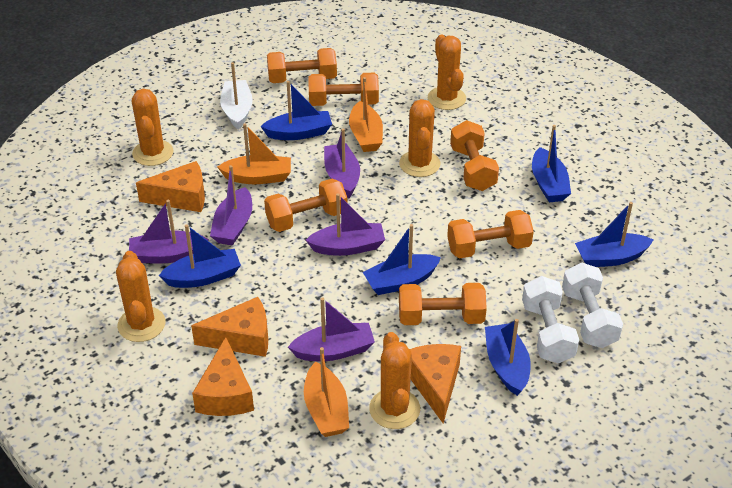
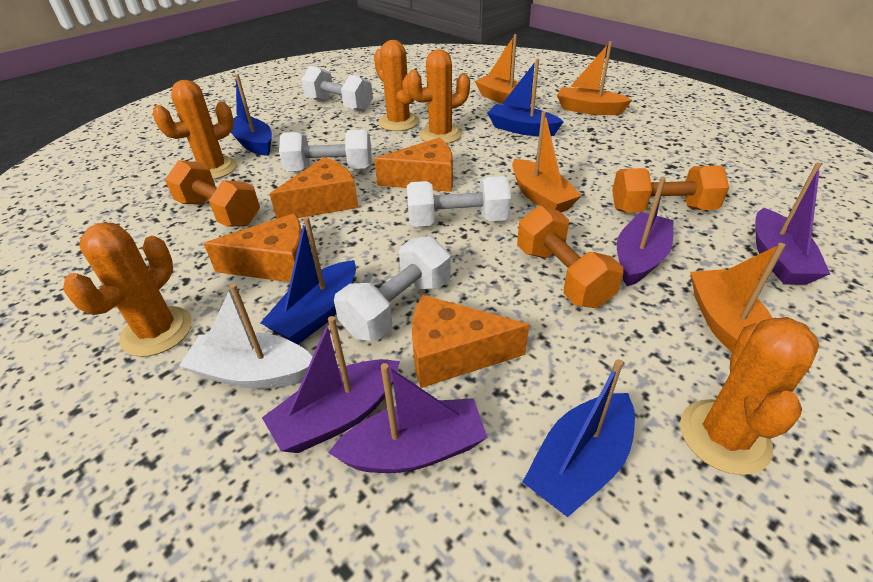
blue boat: [159,224,241,288] [260,81,332,140] [363,224,441,295] [485,319,531,396] [532,125,571,202] [575,202,654,267] = 6 -> [231,75,272,156] [261,217,356,345] [487,59,564,136] [523,359,635,517] = 4
orange boat: [217,124,291,184] [304,347,349,437] [349,77,383,152] = 3 -> [475,34,533,104] [512,111,582,212] [557,41,632,115] [690,243,786,352] = 4
orange dumbbell: [264,178,347,232] [267,48,337,83] [308,73,379,106] [399,283,487,325] [447,210,534,258] [450,120,499,191] = 6 -> [165,160,260,227] [517,205,624,308] [612,165,729,213] = 3
purple boat: [129,200,209,263] [210,165,252,246] [288,298,375,361] [306,193,385,256] [324,128,360,198] = 5 -> [262,316,400,453] [328,363,488,473] [617,177,673,286] [755,162,830,285] = 4
white dumbbell: [522,276,579,364] [562,262,623,348] = 2 -> [279,130,372,171] [301,66,373,112] [334,236,451,341] [407,176,511,227] = 4

